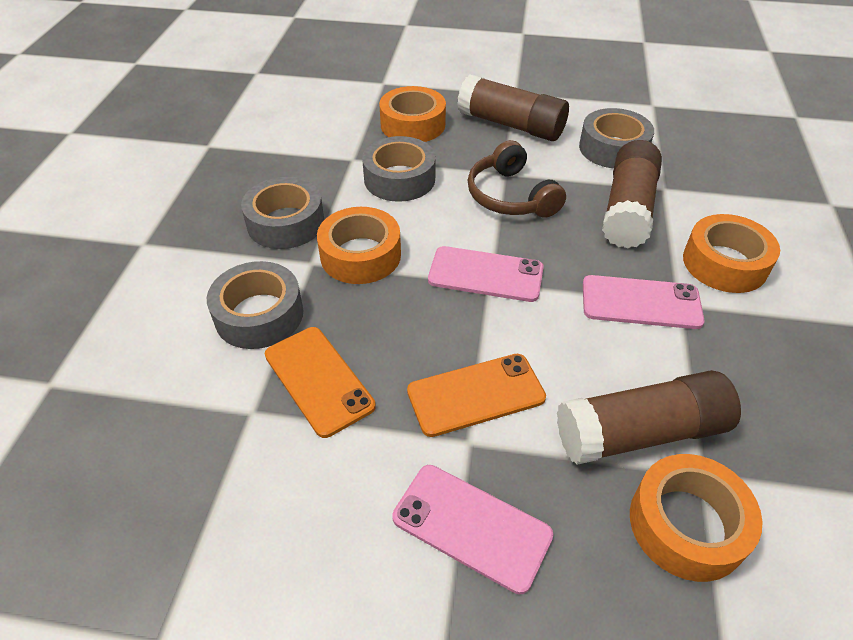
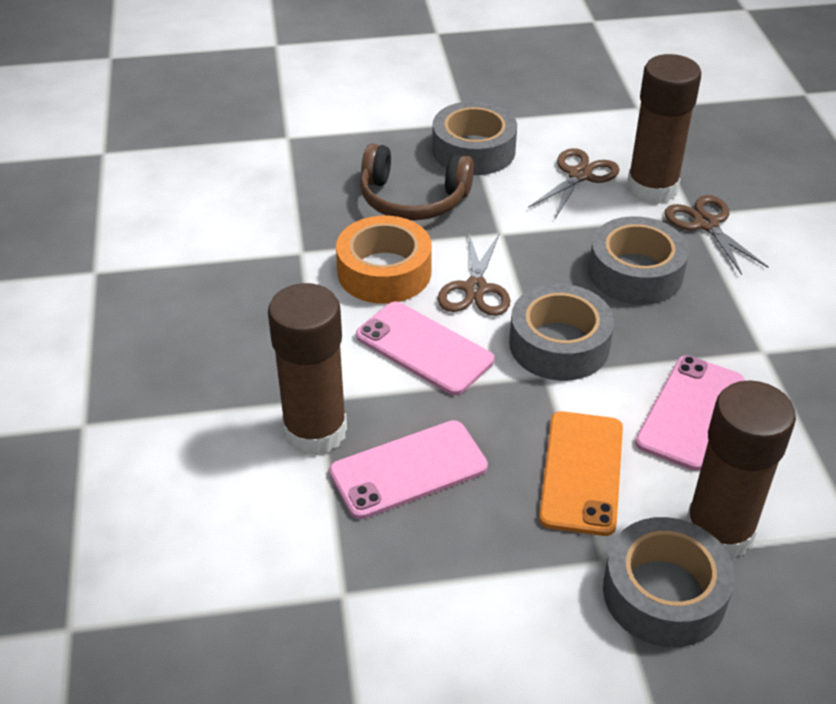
brown scissors: none = 0 -> [438,233,510,316] [528,148,620,219] [664,195,768,275] = 3
orange phone: [265,327,376,438] [407,354,546,437] = 2 -> [539,411,623,536] = 1
orange tape: [317,207,401,284] [379,86,446,142] [630,454,762,582] [683,214,780,293] = 4 -> [336,216,432,304] = 1

